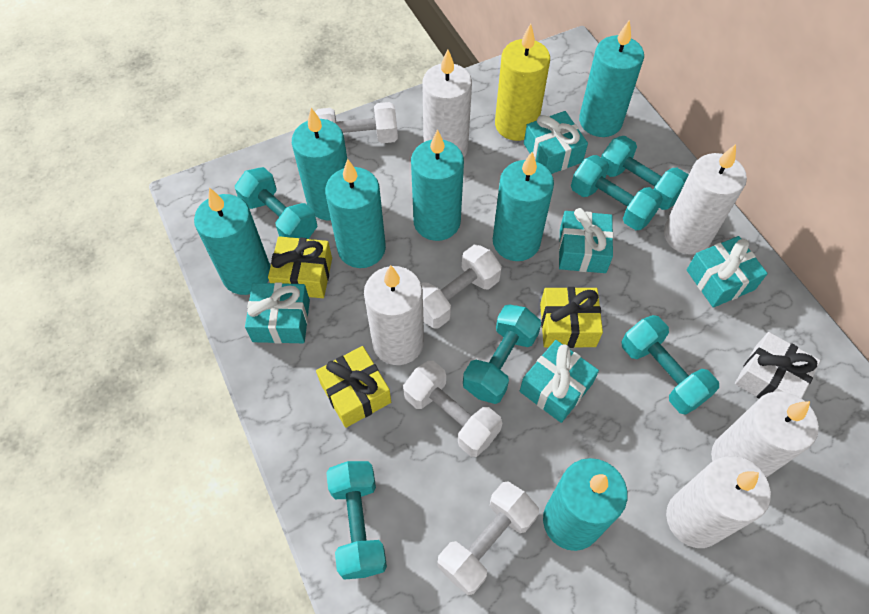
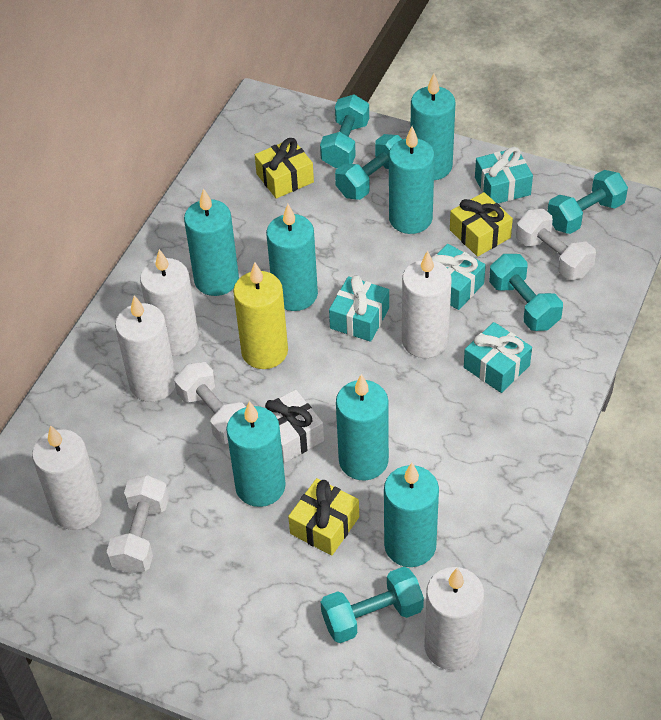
turquoise dumbbell: [235,167,317,239] [326,461,387,580] [463,304,541,404] [571,155,663,230] [601,136,689,210] [622,315,719,415] = 6 -> [320,95,369,168] [321,567,424,643] [335,134,402,200] [489,254,563,331] [547,170,628,234] = 5
turquoise gift: [245,282,310,344] [520,340,599,423] [524,111,588,174] [559,208,614,273] [687,236,768,308] = 5 -> [329,275,389,342] [431,244,486,310] [464,322,532,393] [475,147,533,203] = 4
white dumbbell: [315,102,398,143] [403,361,502,457] [421,245,502,329] [437,481,539,595] = 4 -> [106,475,169,574] [174,362,246,444] [516,209,596,280] = 3

